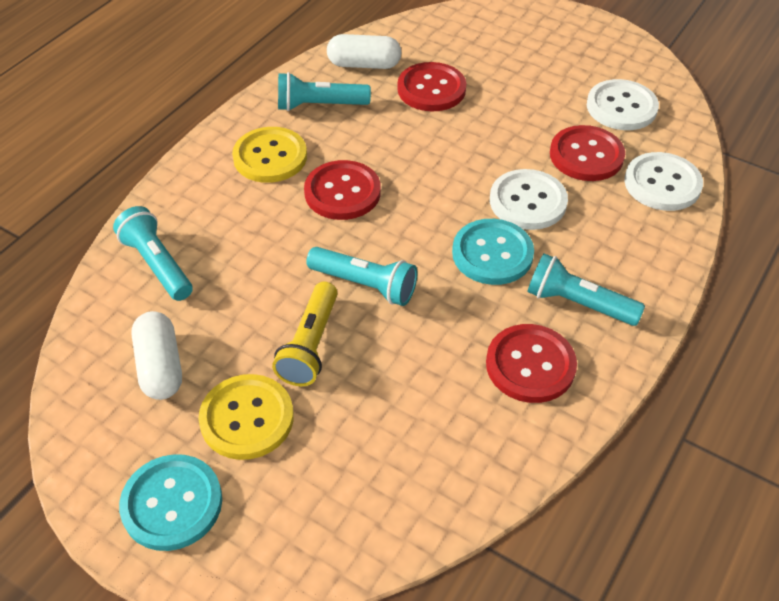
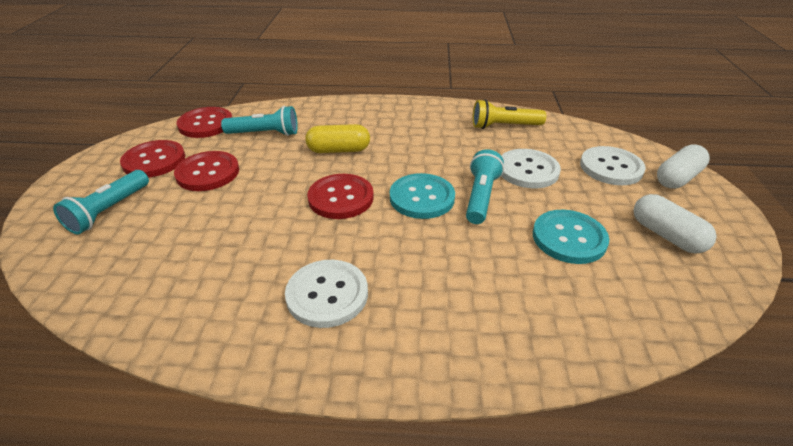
turquoise flashlight: [113,206,193,301] [278,72,371,111] [306,247,418,306] [527,253,645,326] = 4 -> [53,170,149,234] [221,106,298,136] [466,149,504,224] = 3
yellow button: [198,374,294,460] [232,127,307,183] = 2 -> none = 0
yellow capsule: none = 0 -> [305,124,370,153] = 1

